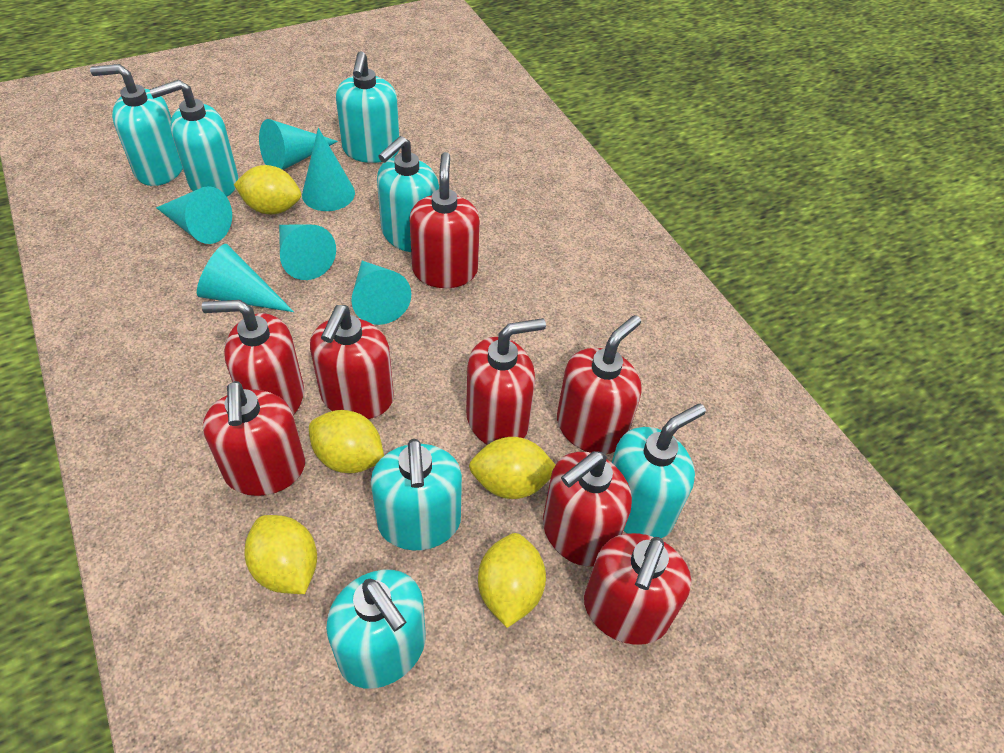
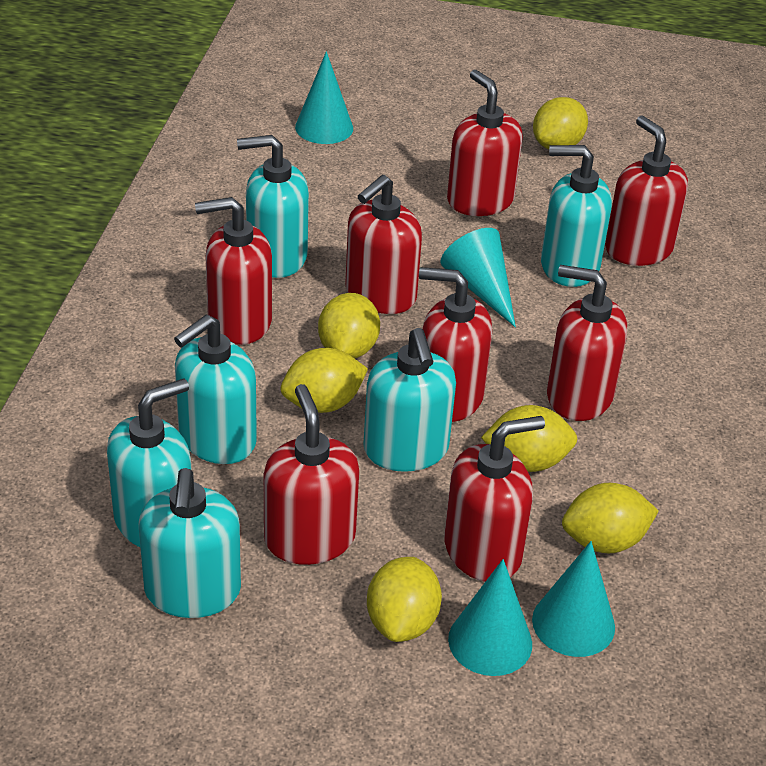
turquoise cone: [156,186,232,244] [197,244,294,312] [259,119,338,170] [279,224,336,280] [302,128,355,211] [352,261,411,325] = 6 -> [295,51,353,144] [441,228,516,327] [448,559,532,676] [532,541,615,657] = 4
turquoise soap dispenser: [90,64,183,186] [149,80,238,197] [326,570,426,689] [336,51,399,163] [371,439,462,550] [377,136,439,252] [611,404,706,538] = 7 -> [107,378,191,547] [139,468,241,618] [174,315,257,464] [237,135,309,278] [364,328,456,472] [541,145,612,287] = 6
yellow lemon: [234,165,301,214] [244,515,317,594] [309,410,384,473] [469,437,555,499] [478,533,546,628] = 5 -> [281,348,368,413] [318,293,380,359] [367,557,442,642] [481,405,577,472] [533,97,588,149] [562,483,659,553] = 6

